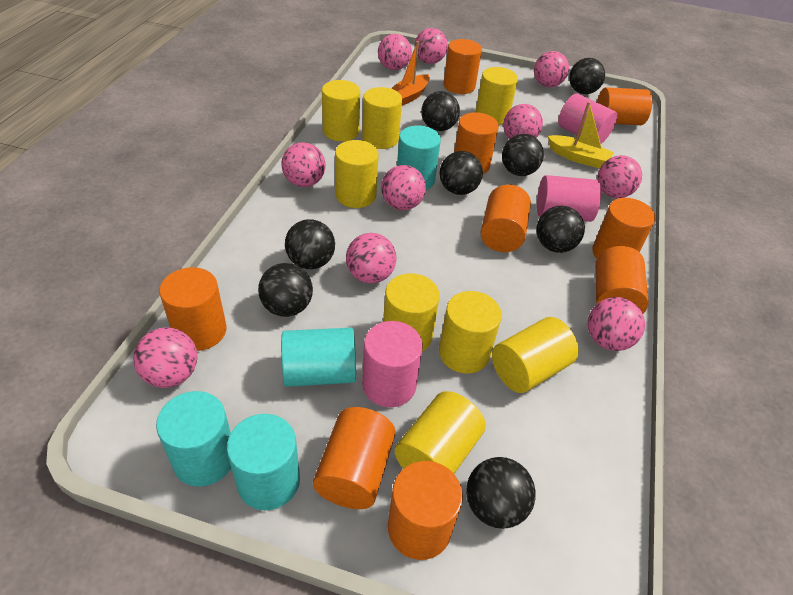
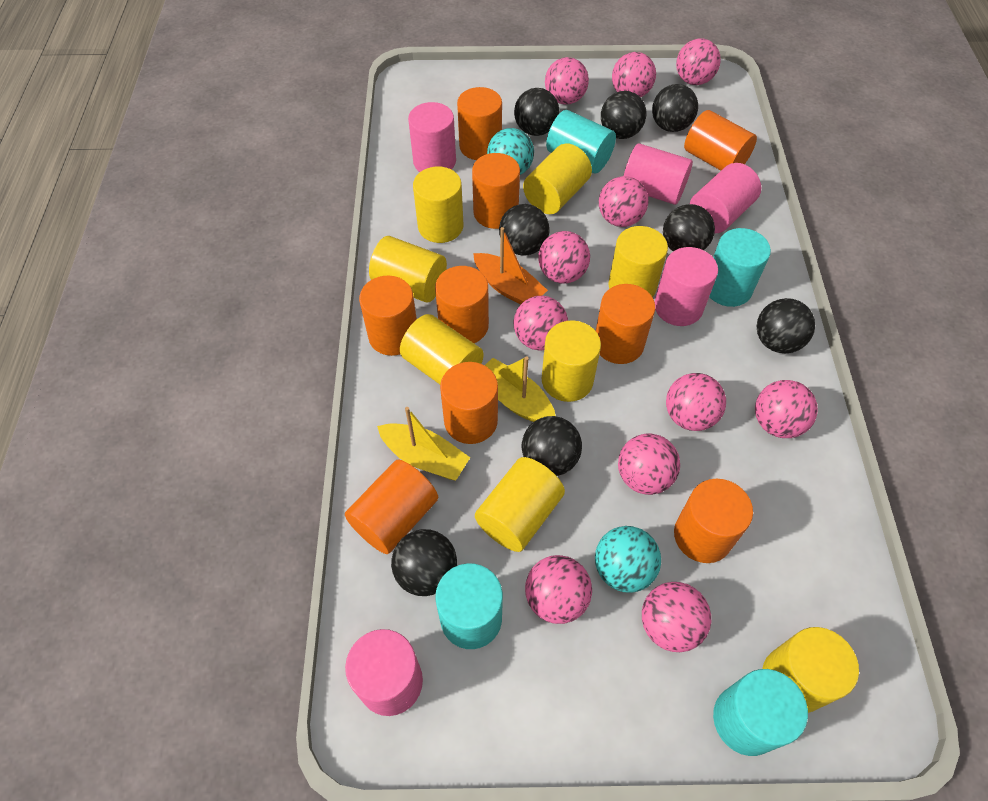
pink ball: [133,328,197,388] [281,142,326,187] [346,233,397,283] [378,34,412,70] [381,165,426,210] [415,28,448,64] [503,104,543,139] [534,51,569,88] [588,297,645,351] [597,155,642,198] = 10 -> [514,296,568,351] [525,555,592,624] [538,231,590,284] [545,57,589,105] [599,176,648,227] [612,52,656,97] [618,434,680,495] [642,582,711,652] [666,373,726,431] [676,38,721,85] [755,380,818,438] = 11
pink cylinder: [362,321,423,407] [537,175,601,222] [558,93,617,144] = 3 -> [345,629,423,716] [408,102,456,172] [624,143,693,205] [655,247,718,326] [690,163,761,233] = 5
turquoise ball: none = 0 -> [487,128,534,175] [595,526,661,593] = 2
yellow boat: [548,102,614,169] = 1 -> [377,407,470,480] [484,357,556,422] = 2

